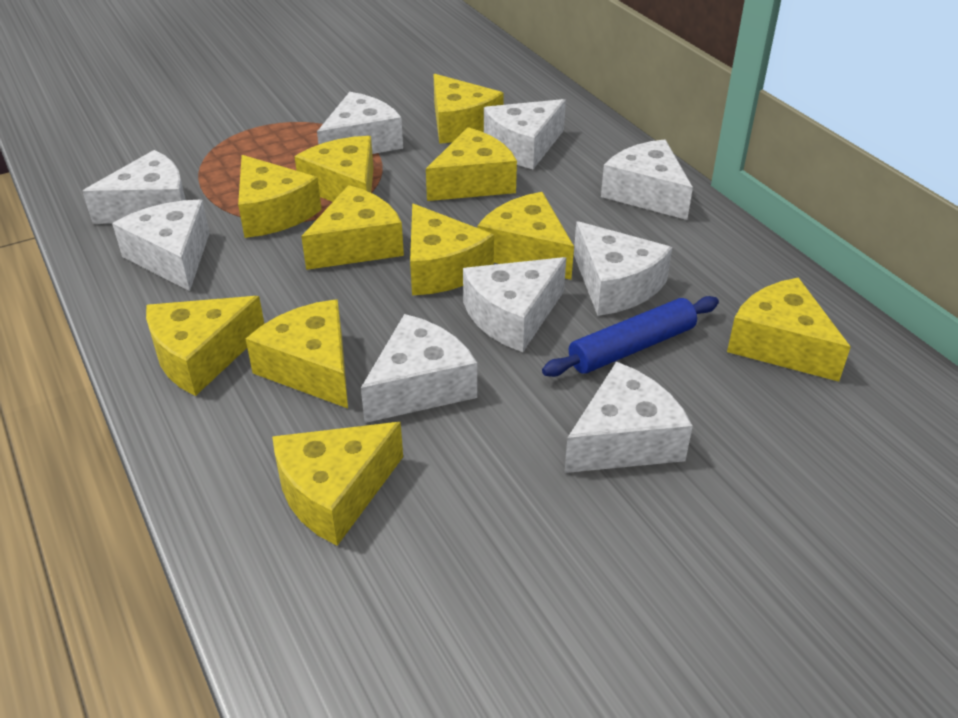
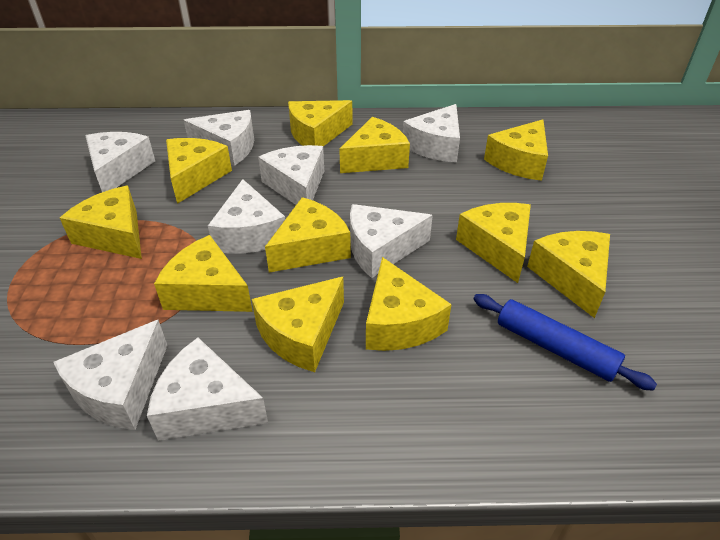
white cheese: [82,150,186,224] [112,200,210,291] [317,92,403,154] [361,314,477,423] [463,257,566,352] [484,99,566,169] [564,362,693,473] [574,221,672,316] [601,139,693,220] = 9 -> [53,320,168,430] [85,132,155,192] [147,337,268,441] [184,110,254,166] [208,179,285,253] [258,145,324,205] [350,204,433,278] [403,104,460,162] = 8

